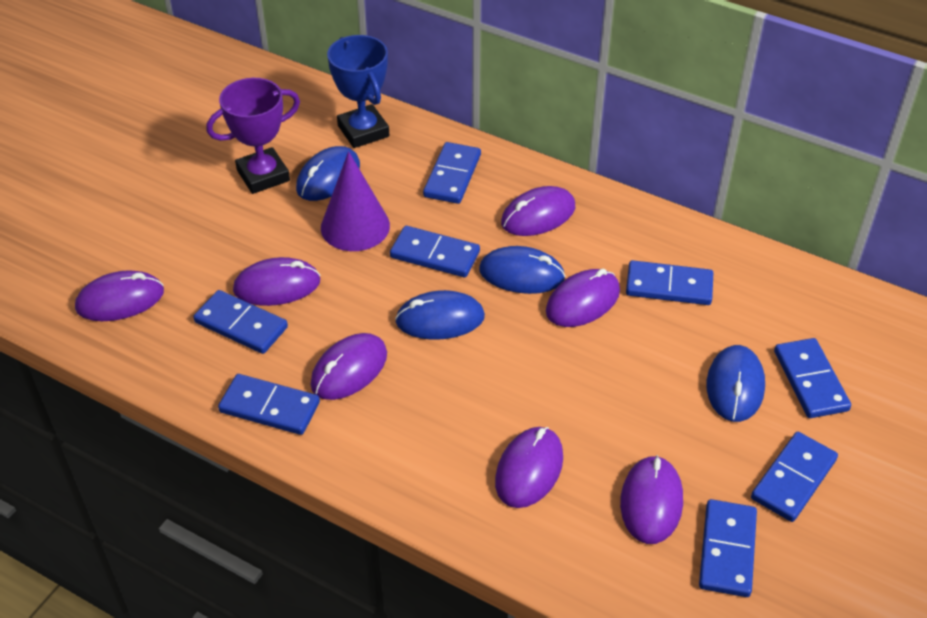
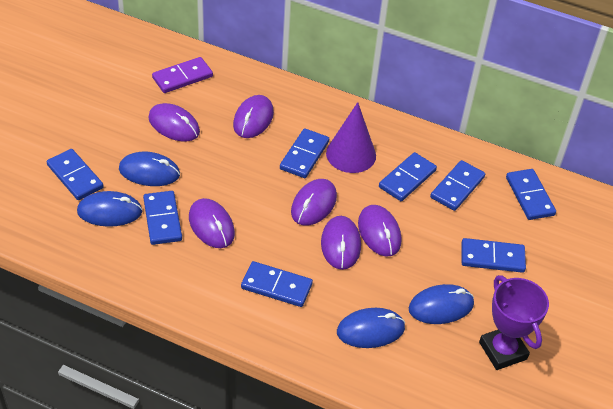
blue trophy: [327,35,389,148] = 1 -> none = 0
purple domino: none = 0 -> [152,57,213,93] = 1
purple mouse: [75,270,164,321] [233,257,321,306] [311,333,387,400] [495,427,563,508] [501,186,575,236] [546,269,620,327] [620,455,683,544] = 7 -> [148,103,200,141] [189,198,235,248] [233,95,274,138] [291,179,337,226] [321,216,361,270] [358,205,401,256] = 6

